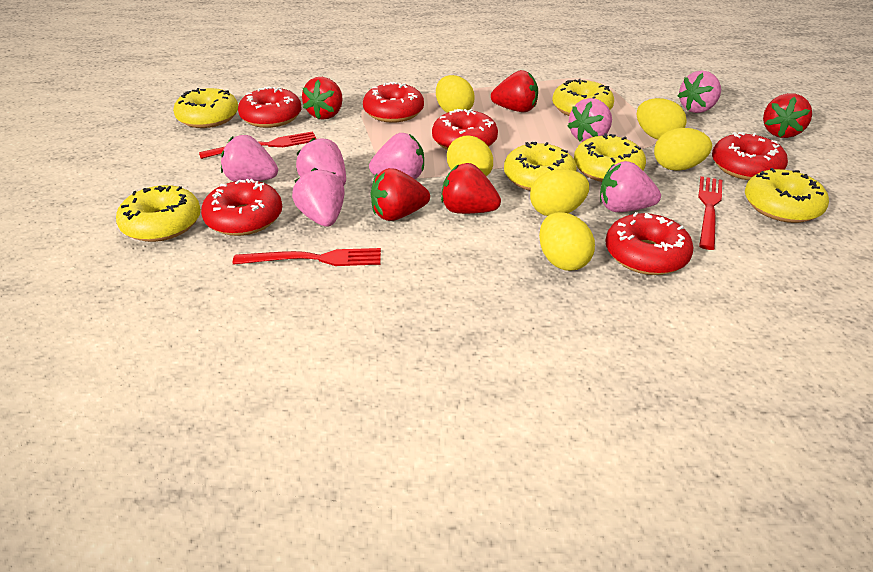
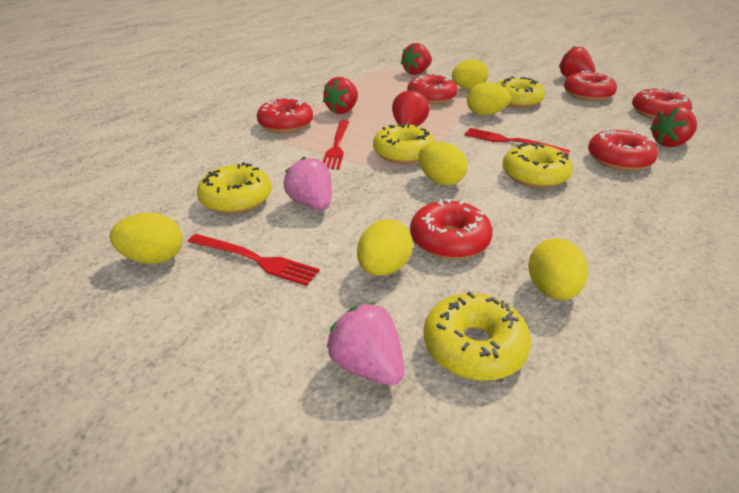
pink strawberry: [221,135,278,181] [292,168,345,227] [296,138,346,186] [369,133,424,179] [567,98,612,142] [600,161,661,212] [678,71,721,113] = 7 -> [284,157,332,210] [326,303,405,385] = 2
yellow donut: [116,185,201,242] [173,88,238,128] [504,142,577,191] [552,79,614,116] [574,133,646,182] [745,168,829,223] = 6 -> [197,162,272,214] [373,124,435,164] [424,291,531,381] [496,76,545,108] [502,142,573,188] = 5

